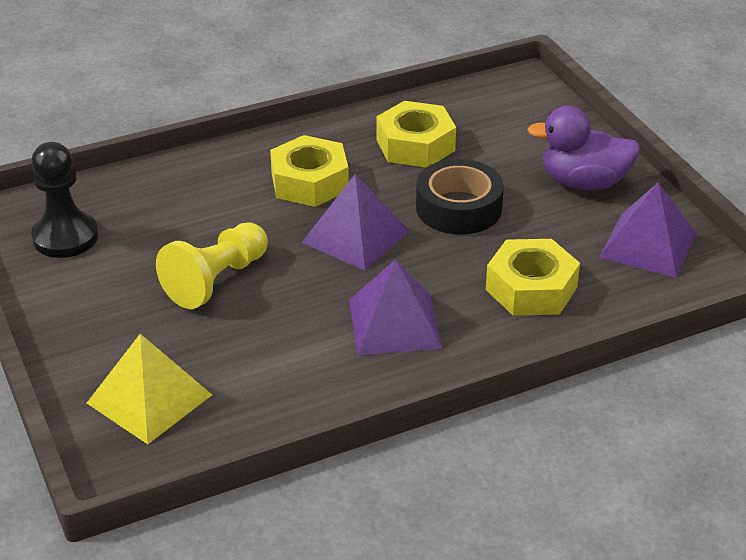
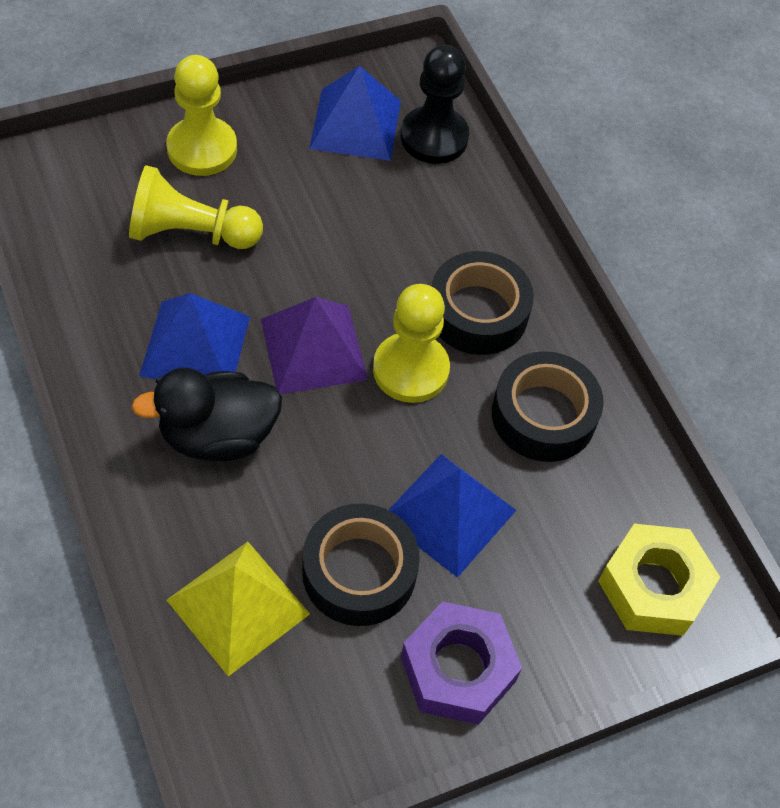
black duck: none = 0 -> [131,368,282,461] = 1
black tape: [416,159,504,234] = 1 -> [302,503,420,626] [432,251,534,355] [492,351,604,462] = 3
blue pyramid: none = 0 -> [139,293,250,379] [309,66,401,161] [389,454,516,578] = 3
purple duck: [527,106,640,190] = 1 -> none = 0
purple nut: none = 0 -> [401,601,522,725] = 1
purple pyramid: [302,174,409,271] [349,259,443,355] [600,182,696,278] = 3 -> [261,297,368,394] = 1
yellow nut: [270,135,349,207] [377,101,456,167] [486,239,580,316] = 3 -> [598,524,720,636] = 1
yellow pawn: [156,222,268,309] = 1 -> [129,165,263,249] [166,55,237,176] [373,284,450,403] = 3

